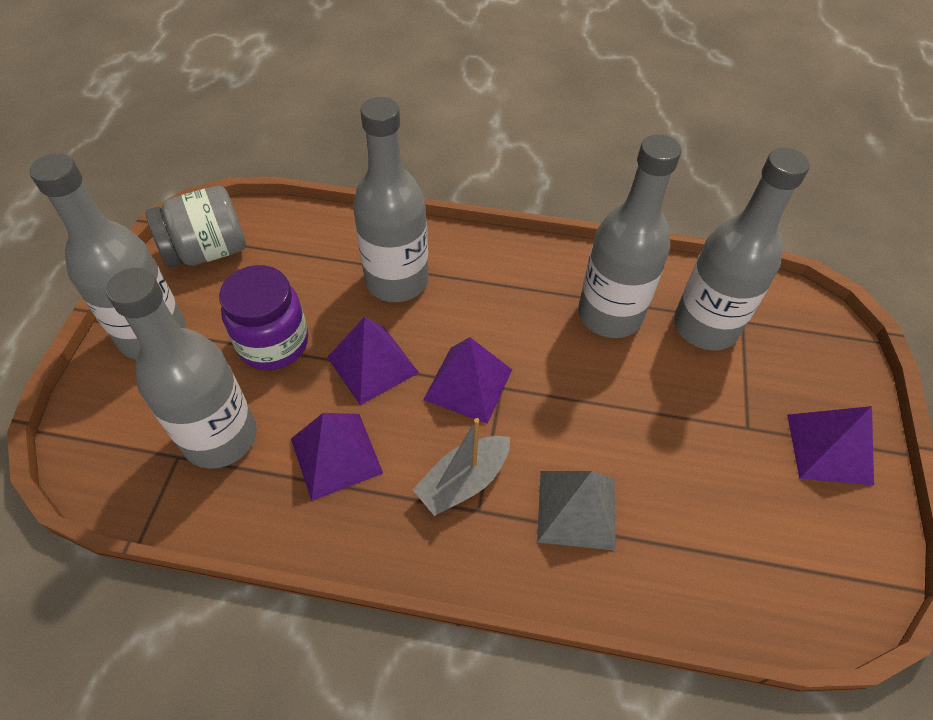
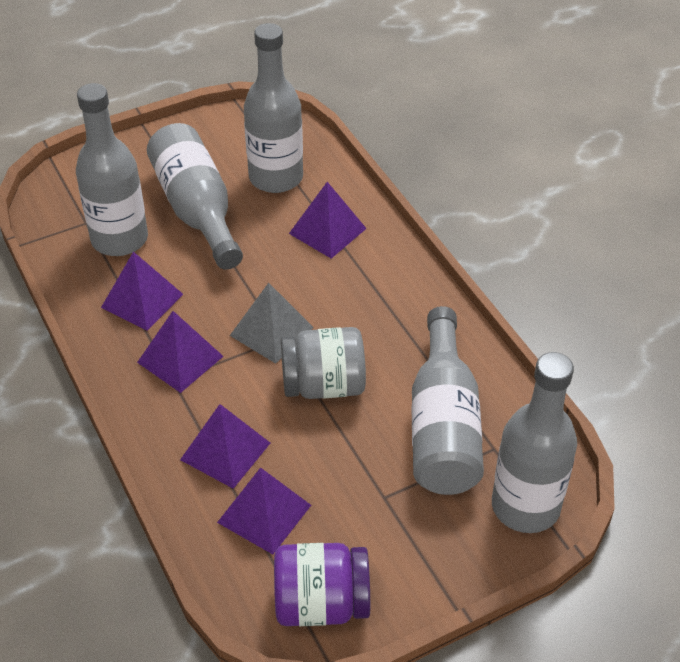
grey boat: [412,418,510,516] = 1 -> none = 0
purple pyramid: [291,413,383,501] [327,316,419,405] [423,337,512,424] [787,406,874,486] = 4 -> [101,252,183,331] [137,311,223,393] [180,404,270,489] [217,467,311,554] [289,182,367,259] = 5

